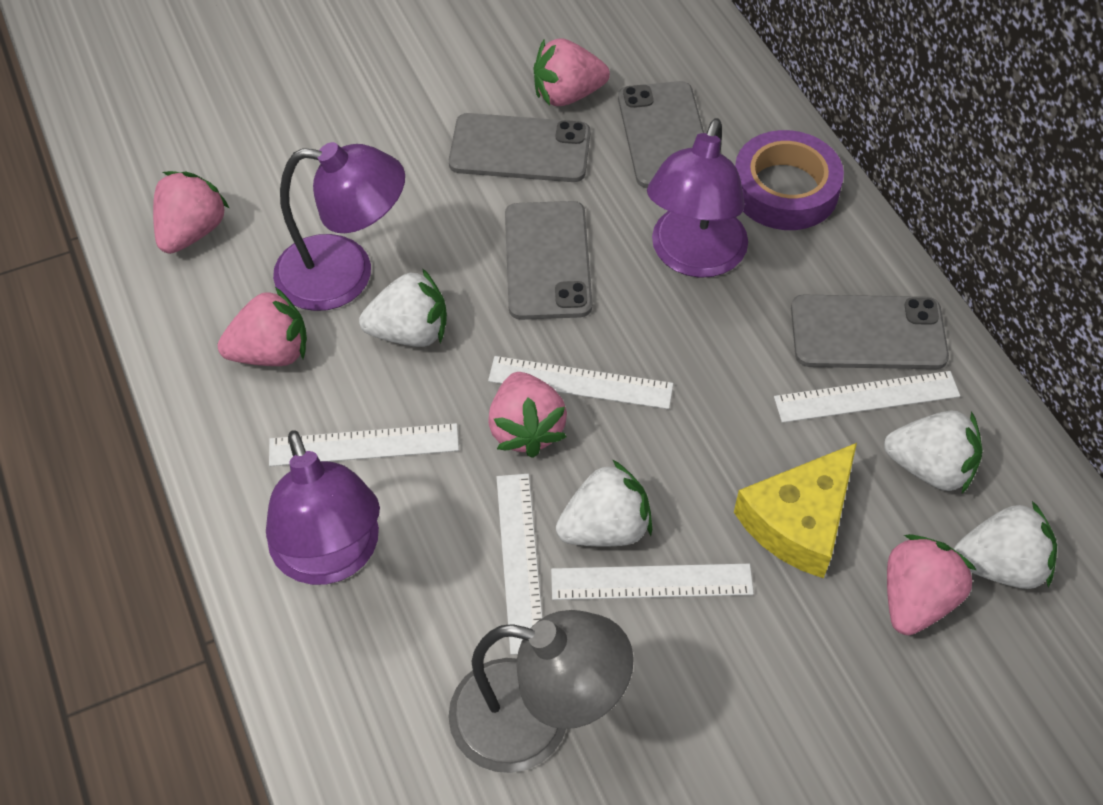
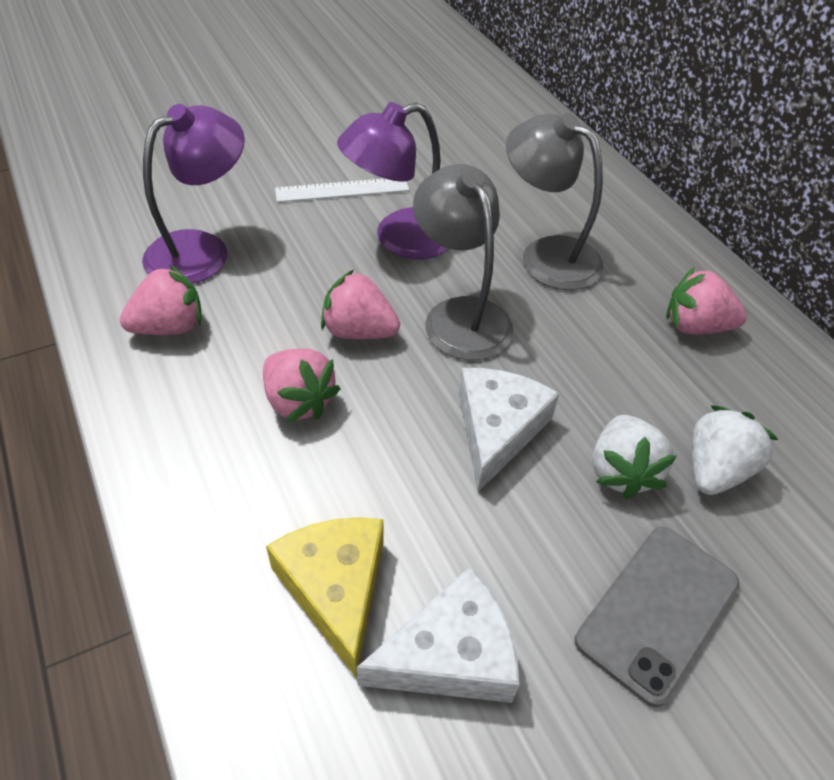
grey lamp: [448,610,634,773] = 1 -> [413,164,514,360] [506,113,604,290] = 2
grey phone: [449,113,591,182] [505,201,592,320] [618,81,704,188] [791,295,949,369] = 4 -> [575,527,740,707] = 1
pink strawberry: [153,171,230,254] [218,287,307,366] [488,372,567,458] [533,38,610,106] [887,534,977,635] = 5 -> [120,265,202,335] [263,348,340,422] [321,270,400,339] [666,268,747,334] = 4
purple lamp: [266,430,380,585] [273,142,405,311] [647,118,748,278] = 3 -> [142,104,245,284] [337,102,449,259] = 2
purple tape: [735,130,844,230] = 1 -> none = 0
white cheese: none = 0 -> [357,567,519,703] [458,368,560,492] = 2
white ruler: [269,423,459,466] [488,356,673,409] [496,474,543,655] [551,564,754,600] [774,371,960,423] = 5 -> [275,178,409,202] = 1
white strawberry: [359,268,447,347] [556,460,652,546] [884,411,982,494] [954,501,1057,589] = 4 -> [593,415,677,500] [692,405,779,495] = 2

